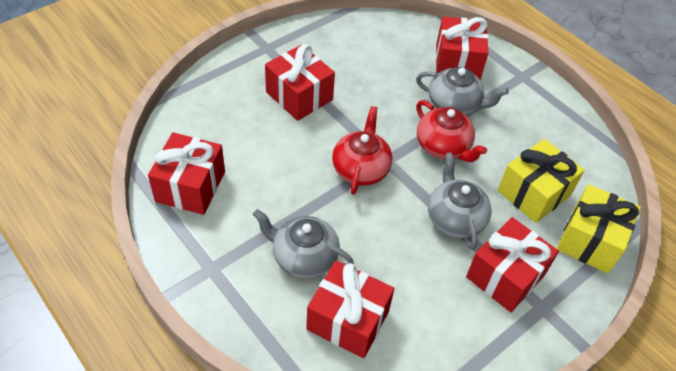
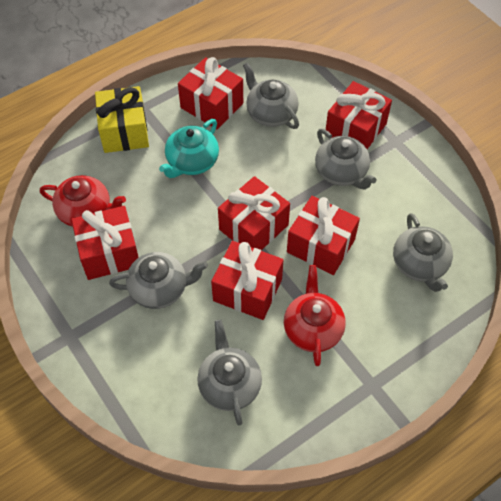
grey teapot: [253,209,354,279] [416,67,509,115] [428,153,492,250] = 3 -> [109,252,208,309] [197,319,262,425] [243,62,299,129] [315,129,376,190] [393,213,453,292] = 5
red gift: [148,132,225,215] [265,44,335,121] [306,260,395,358] [436,16,488,80] [466,217,559,312] = 5 -> [71,206,139,280] [178,57,243,129] [211,241,283,320] [218,176,290,250] [287,196,360,275] [325,81,392,149] = 6
turquoise teapot: none = 0 -> [159,119,219,178] = 1
yellow gift: [498,139,585,223] [557,184,641,273] = 2 -> [95,86,149,153] = 1

